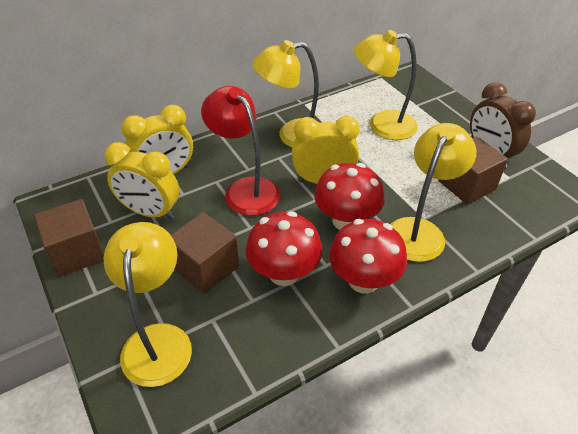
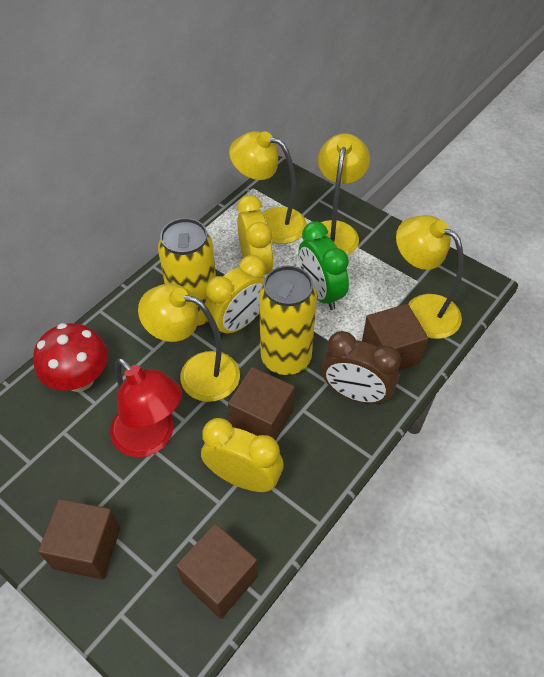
brown cube: [34,199,104,277] [171,212,239,294] [438,136,508,205] = 3 -> [38,499,121,579] [176,524,258,619] [228,367,295,440] [362,304,428,370] = 4
green clock: none = 0 -> [298,221,349,310] = 1
red mushroom: [246,211,323,286] [314,163,385,230] [329,219,407,293] = 3 -> [33,323,108,392] = 1
yellow can: none = 0 -> [158,218,216,327] [259,266,317,376] = 2

